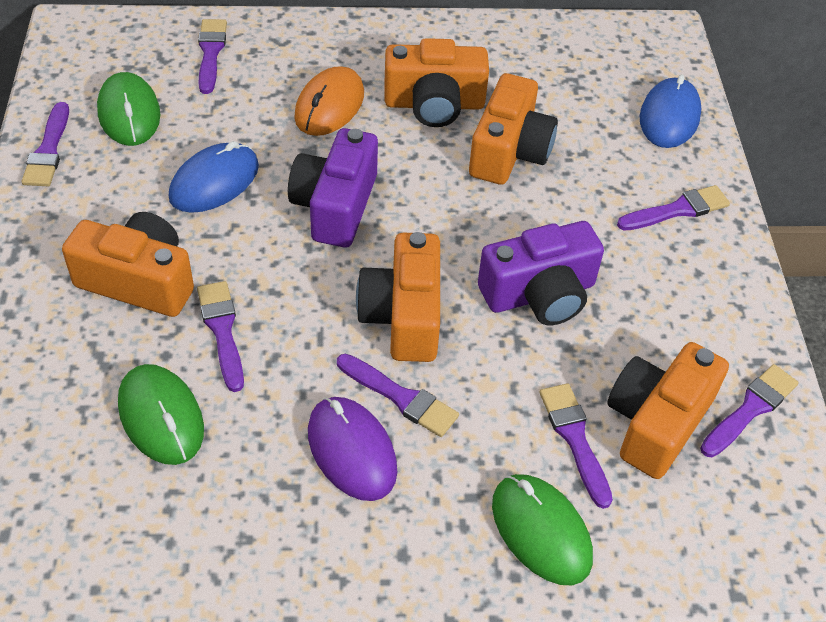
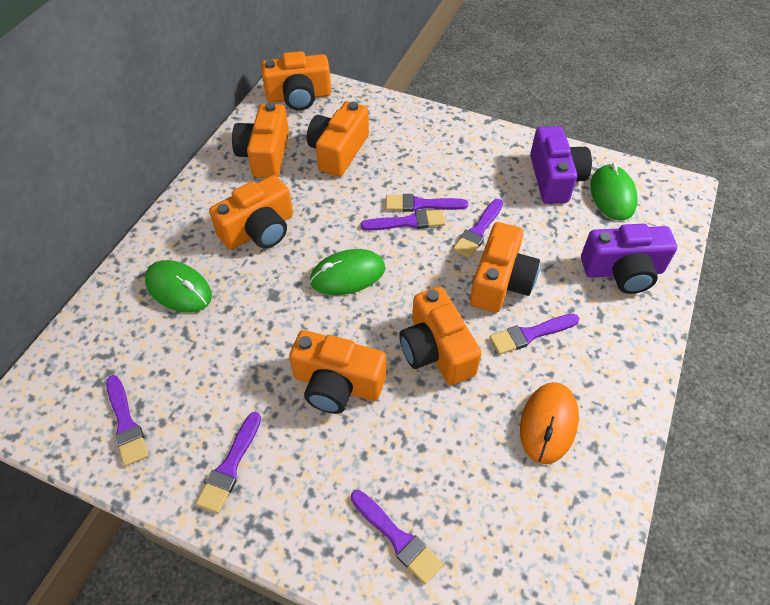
blue mouse: [169,141,259,213] [640,74,702,148] = 2 -> none = 0
orange camera: [62,212,194,317] [356,232,440,362] [384,38,489,127] [469,73,558,185] [607,342,729,479] = 5 -> [209,175,293,250] [232,102,289,178] [261,51,331,111] [289,330,386,414] [307,101,369,177] [399,287,482,385] [470,222,540,313] = 7
purple mouse: [308,397,397,501] = 1 -> none = 0

